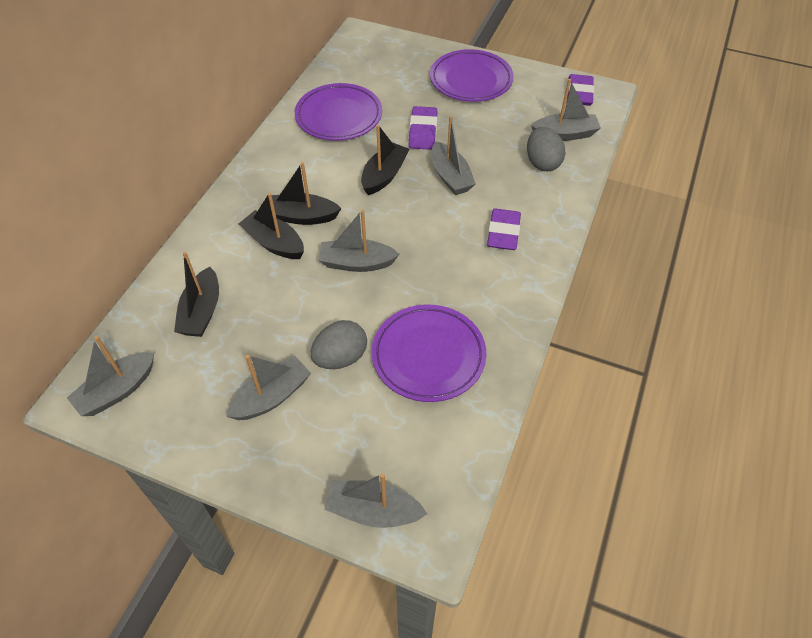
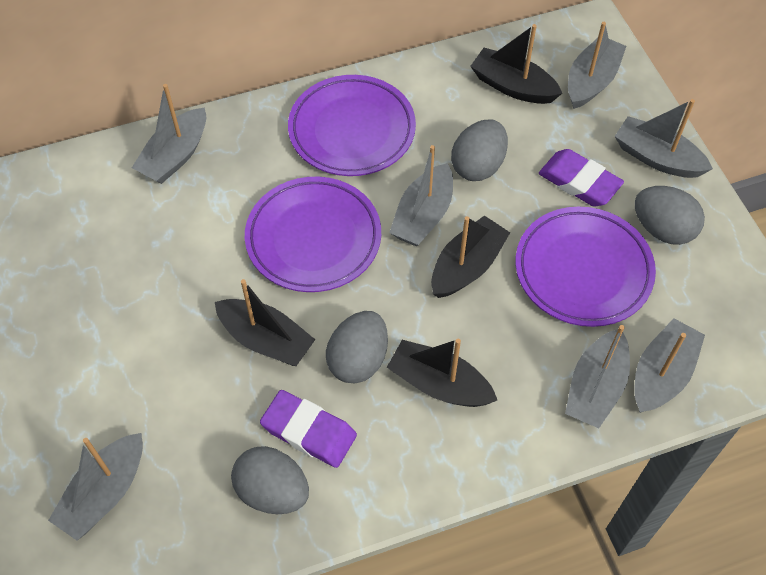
grey boat: [67,336,154,416] [226,355,311,420] [319,209,399,272] [324,473,427,528] [432,116,476,195] [531,79,601,141] = 6 -> [48,433,143,540] [132,84,206,184] [389,145,453,247] [565,325,630,428] [568,22,626,109] [615,99,713,178] [634,318,705,413] = 7
grey egg: [311,320,367,369] [527,127,566,171] = 2 -> [231,446,309,514] [326,311,388,383] [451,119,508,181] [635,186,705,245] = 4
purple eraser: [409,106,437,150] [487,208,521,250] [567,74,594,106] = 3 -> [260,390,357,468] [539,149,624,207] = 2

